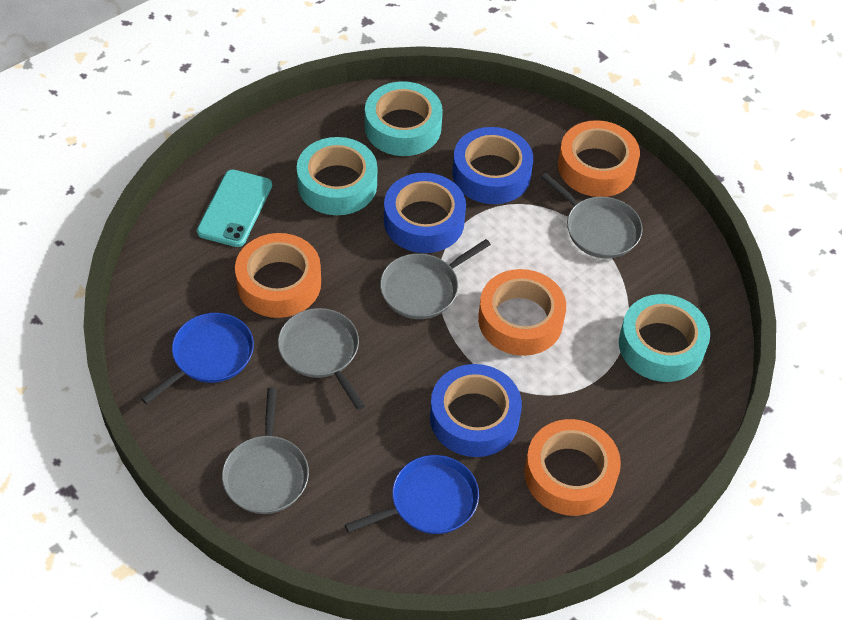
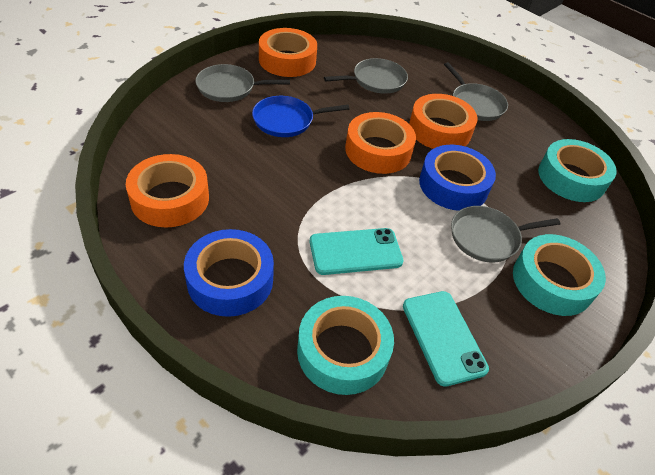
blue pan: [141,313,254,404] [345,455,479,534] = 2 -> [252,96,349,137] = 1
blue tape: [384,173,466,253] [430,364,522,457] [452,127,533,204] = 3 -> [184,229,274,317] [419,145,496,211] = 2
turquoise phone: [197,170,272,247] = 1 -> [310,228,403,275] [403,291,489,387] = 2

